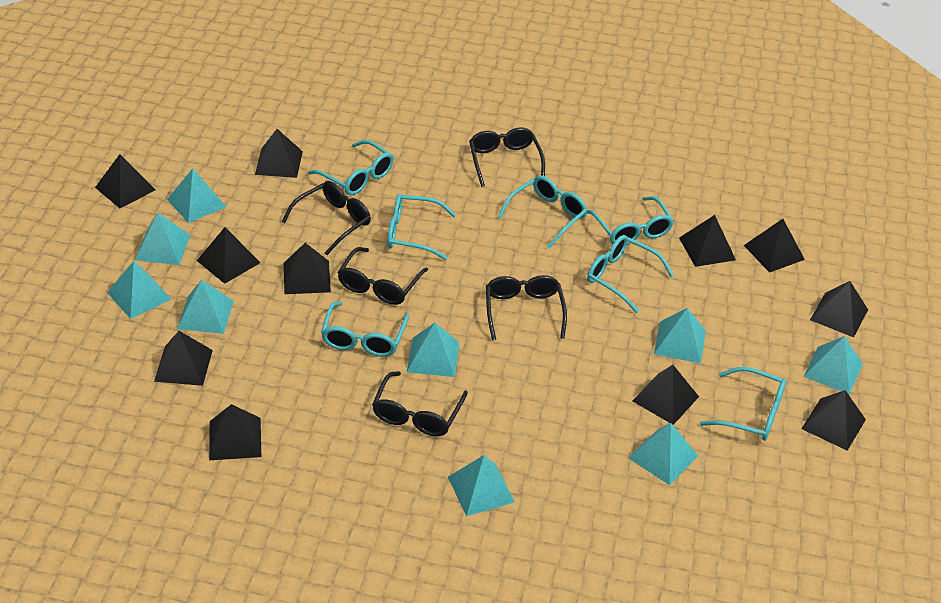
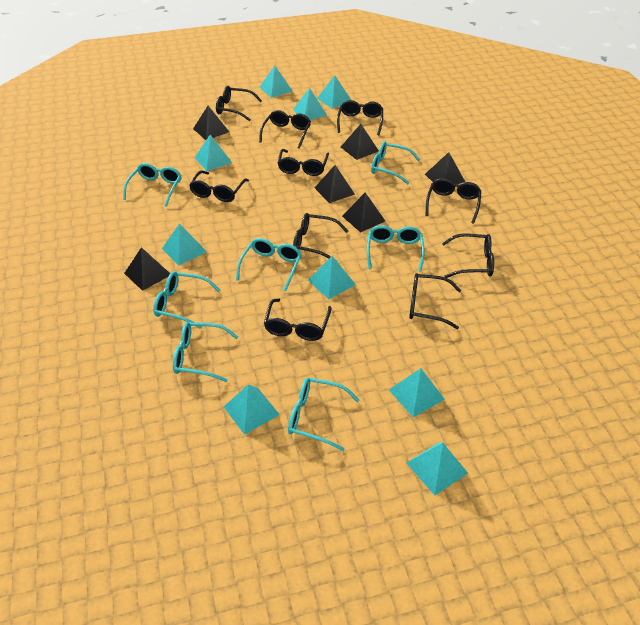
black glasses: [282,181,371,255] [337,247,428,305] [372,371,468,436] [469,128,545,187] [486,275,567,341] = 5 -> [189,171,249,202] [216,86,262,121] [259,110,311,149] [264,298,332,341] [278,149,329,176] [293,213,348,261] [337,100,383,135] [409,273,461,329] [426,178,481,224] [442,233,494,278] = 10
black pyramid: [95,154,156,208] [154,331,213,386] [197,227,260,284] [209,404,261,460] [255,129,303,178] [284,243,331,294] [632,365,699,425] [679,215,736,267] [743,219,805,273] [801,390,866,451] [810,281,868,337] = 11 -> [124,247,170,291] [193,106,229,140] [314,165,355,203] [341,124,379,160] [342,193,385,232] [425,152,465,184] = 6

